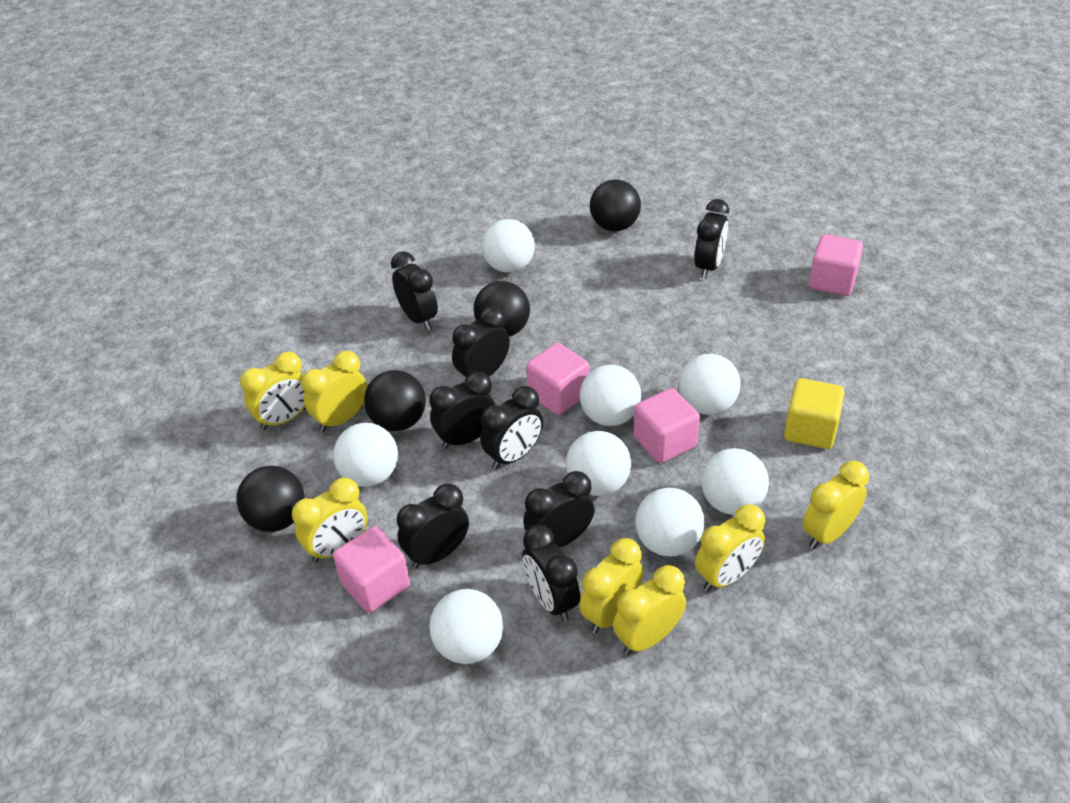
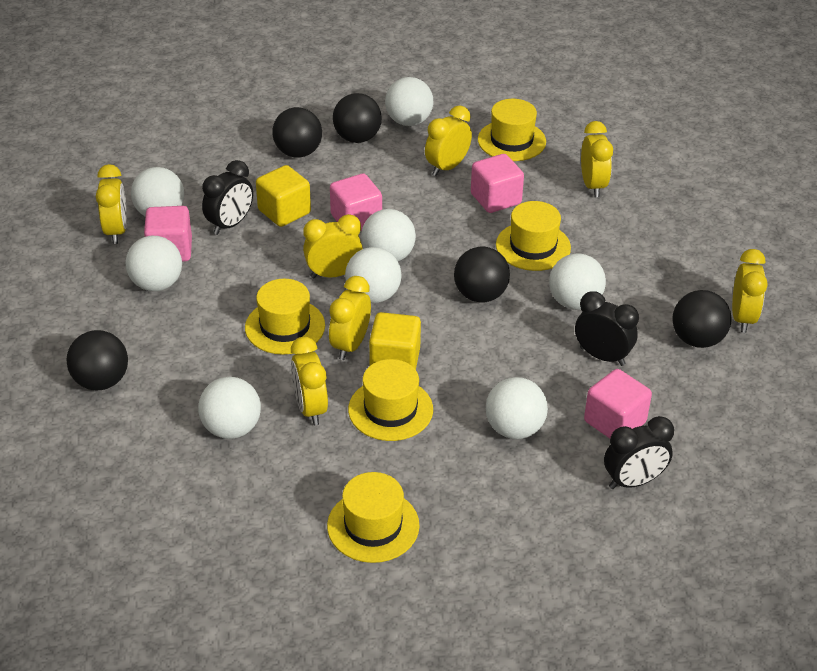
black ball: [236,466,304,532] [364,370,426,431] [474,281,530,336] [590,180,641,231] = 4 -> [66,330,128,390] [272,107,322,158] [333,93,382,143] [454,247,510,303] [672,290,732,348] = 5
black clock: [391,251,438,330] [397,484,469,569] [429,372,495,449] [452,307,510,378] [480,386,543,469] [522,525,580,622] [523,471,594,547] [694,199,729,279] = 8 -> [202,160,253,235] [575,291,639,366] [604,416,674,489] = 3
yellow cube: [784,378,845,449] = 1 -> [256,165,311,227] [369,312,421,370] = 2
yellow hat: none = 0 -> [245,279,325,355] [327,472,420,563] [348,359,433,441] [478,99,546,161] [496,201,571,271] = 5

